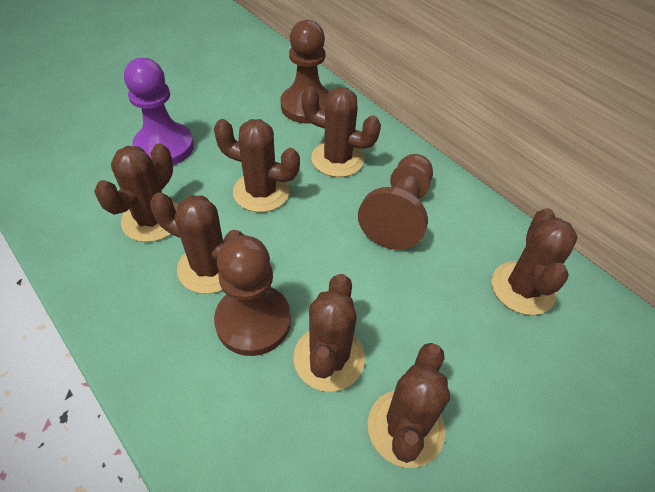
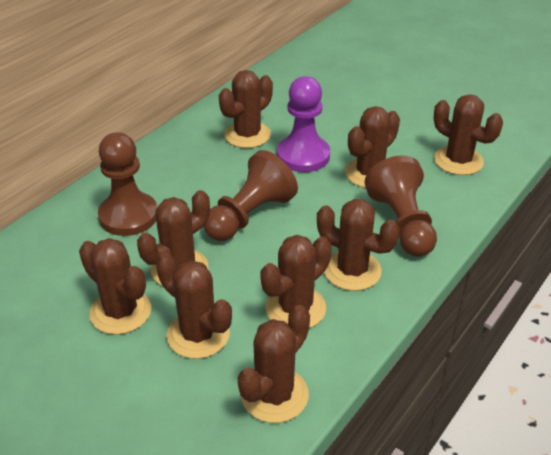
brown cactus: [94,144,178,242] [150,192,244,294] [214,119,300,212] [293,274,365,392] [301,86,381,177] [368,343,450,468] [492,208,578,315] = 7 -> [79,238,151,335] [137,190,210,286] [156,253,232,359] [219,70,273,148] [238,305,310,423] [260,235,332,328] [317,199,400,291] [345,106,400,188] [434,94,503,175] = 9

